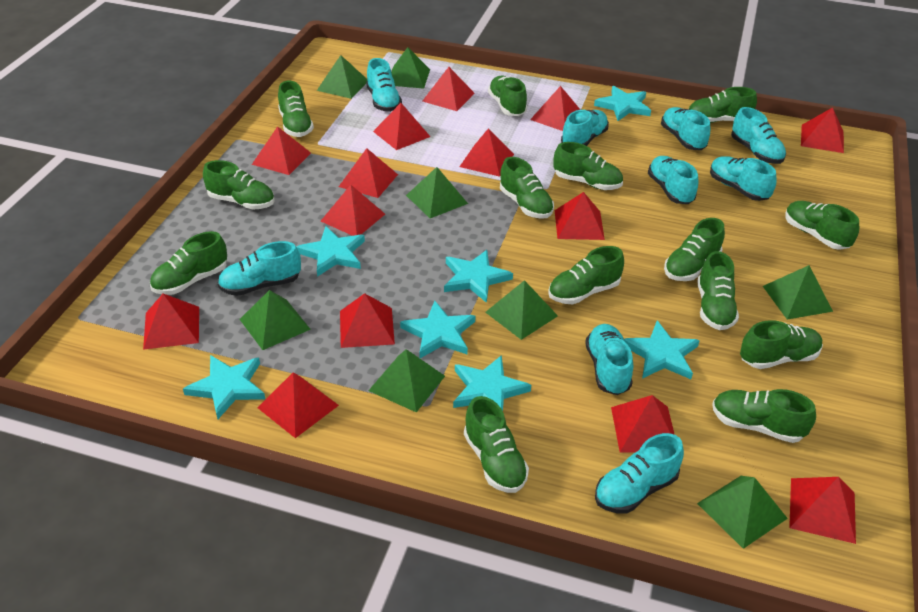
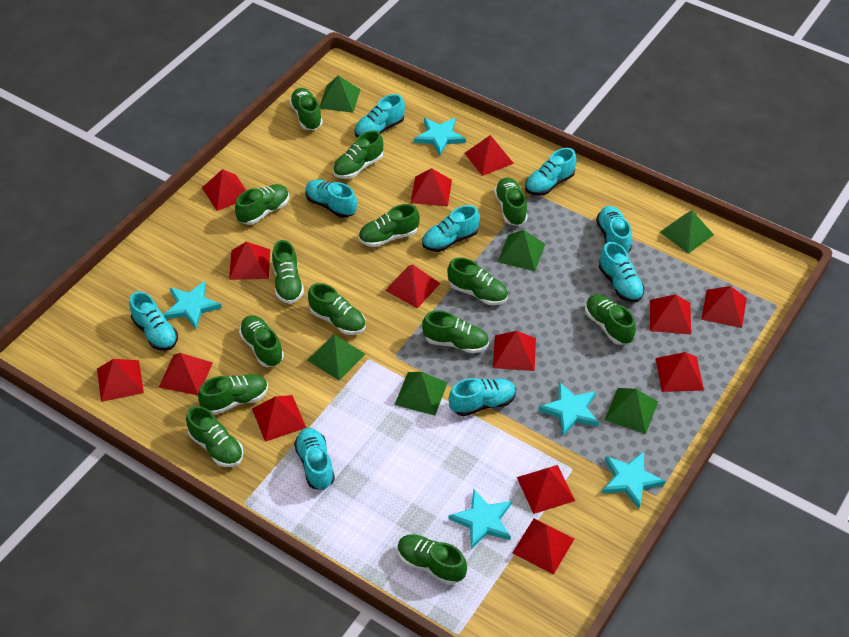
green pyramid: [240,290,311,350] [317,55,367,99] [368,349,445,413] [391,47,430,89] [406,167,468,218] [485,280,558,340] [697,476,788,549] [763,265,833,320] = 8 -> [307,334,365,380] [319,75,361,113] [395,372,448,416] [498,230,545,271] [605,388,658,434] [660,211,714,254] = 6
turquoise star: [183,355,266,419] [296,226,365,277] [400,301,475,358] [444,250,513,303] [453,355,531,411] [594,86,651,121] [624,321,700,379] = 7 -> [164,281,222,329] [414,118,466,155] [449,489,512,549] [538,382,599,436] [602,451,665,509] = 5

